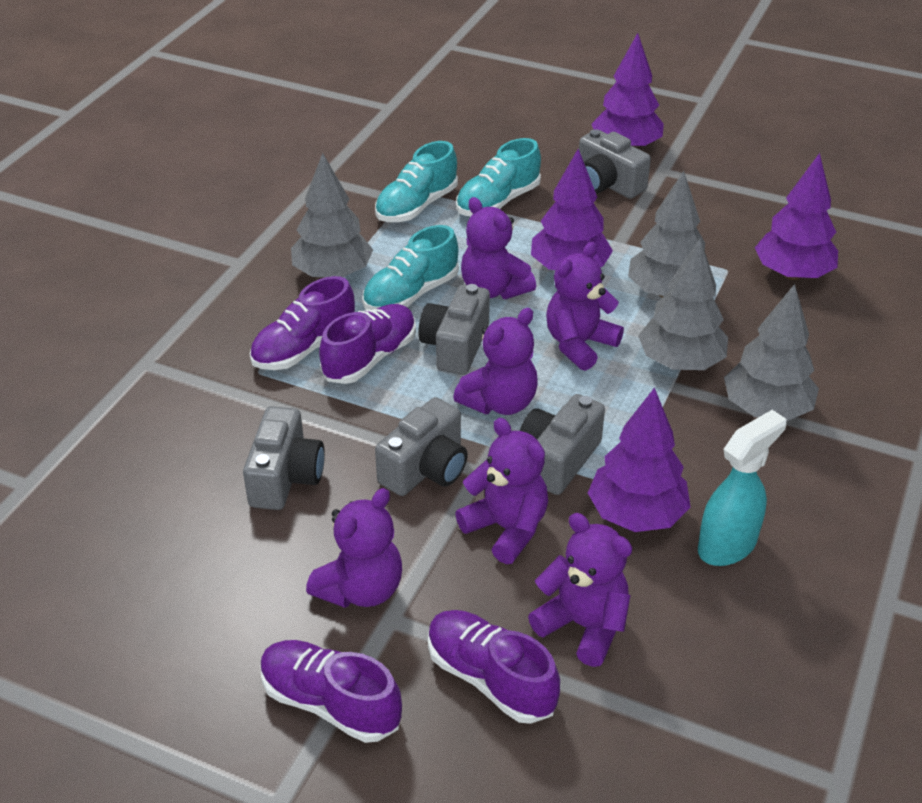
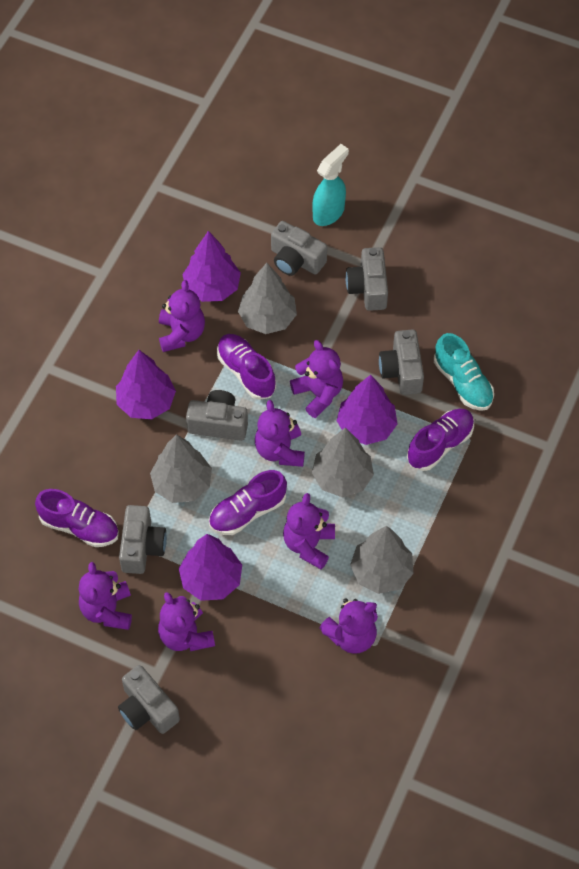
grey camera: [243,406,325,510] [375,397,468,496] [418,284,490,375] [520,394,605,495] [579,129,651,199] = 5 -> [118,665,180,734] [119,505,167,574] [186,390,248,441] [271,221,327,276] [346,247,388,311] [379,329,424,395] = 6
purple teddy bear: [306,488,402,608] [453,308,538,415] [455,418,548,564] [461,197,536,299] [528,513,632,667] [546,242,624,371] = 6 -> [79,562,132,630] [158,592,215,651] [159,280,205,352] [255,400,305,467] [283,493,335,570] [290,340,343,418] [320,598,378,654] = 7
turquoise shoe: [362,225,459,310] [375,141,458,222] [456,138,541,216] = 3 -> [434,333,494,411] = 1

